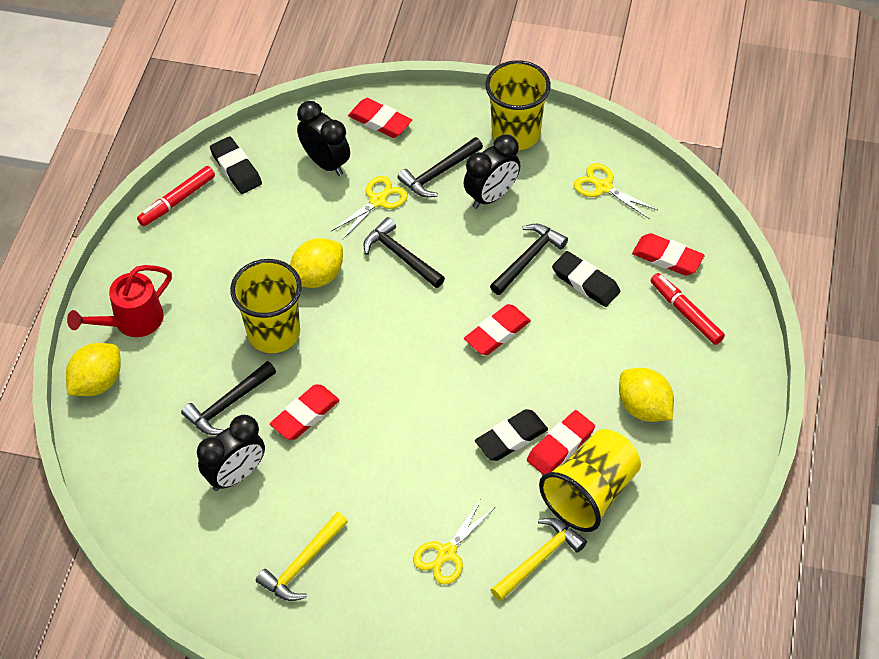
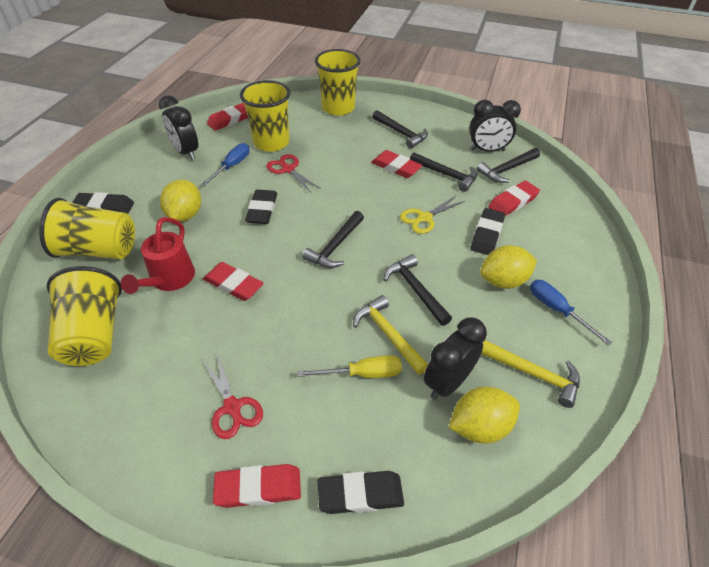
black eraser: [210,136,262,194] [475,409,548,461] [552,251,620,307] = 3 -> [72,192,134,214] [245,190,277,224] [318,471,404,514] [471,208,505,255] = 4
black hammer: [181,361,276,435] [363,217,445,288] [397,137,483,197] [490,224,568,295] = 4 -> [302,211,364,268] [372,110,428,149] [384,254,452,326] [410,152,477,192] [477,148,540,183] = 5
blue screwdriver: none = 0 -> [201,143,250,186] [530,280,612,346] = 2
red marker: [137,166,215,226] [651,273,725,345] = 2 -> none = 0
red scissors: none = 0 -> [203,353,263,439] [266,154,321,193] = 2
yellow cup: [230,259,302,353] [485,60,551,150] [539,429,641,532] = 3 -> [39,198,135,259] [47,266,122,366] [240,80,290,152] [315,49,361,116] = 4
yellow scissors: [331,176,408,240] [413,499,494,585] [574,163,658,219] = 3 -> [400,195,465,234] = 1
yellow screwdriver: none = 0 -> [298,355,402,378] = 1

